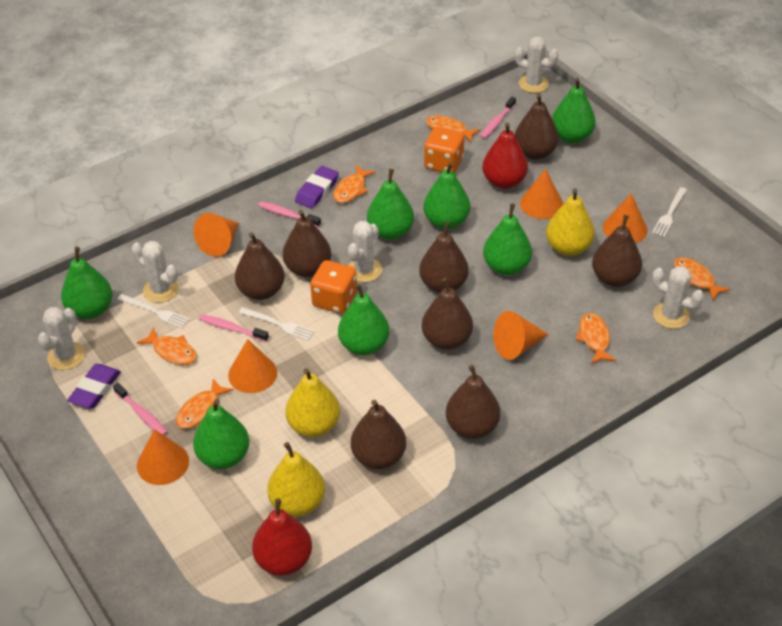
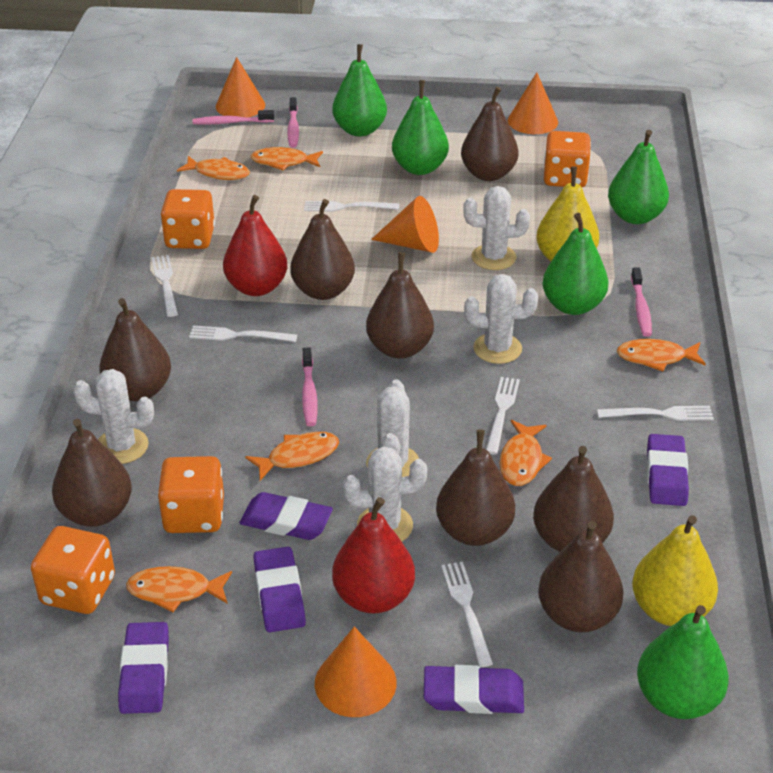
green pear: [61,247,112,319] [193,399,249,469] [338,283,389,355] [367,169,414,240] [423,162,470,229] [483,203,532,275] [552,78,596,143] = 7 -> [332,44,387,136] [392,80,449,175] [542,213,608,315] [608,130,669,224] [637,605,729,719] = 5
orange cone: [137,429,189,485] [193,213,239,257] [228,339,277,393] [494,311,549,360] [520,169,563,219] [603,193,647,243] = 6 -> [216,57,265,117] [315,627,397,717] [371,196,439,253] [508,72,558,134] = 4
orange dice: [310,260,357,314] [424,127,464,173] = 2 -> [31,526,115,614] [158,456,224,533] [161,189,215,249] [544,131,591,187] = 4
purple eraser: [67,364,121,409] [295,166,339,209] = 2 -> [118,622,169,714] [240,492,333,540] [253,547,306,632] [424,665,524,714] [647,434,689,506] = 5
white fork: [118,294,190,329] [239,307,315,341] [652,187,687,237] = 3 -> [152,255,178,317] [189,326,297,342] [304,201,399,212] [441,561,493,667] [486,377,520,455] [597,406,714,421] = 6
yellow pear: [267,442,325,517] [285,368,340,437] [546,189,595,256] = 3 -> [536,166,599,262] [632,515,718,626] = 2

